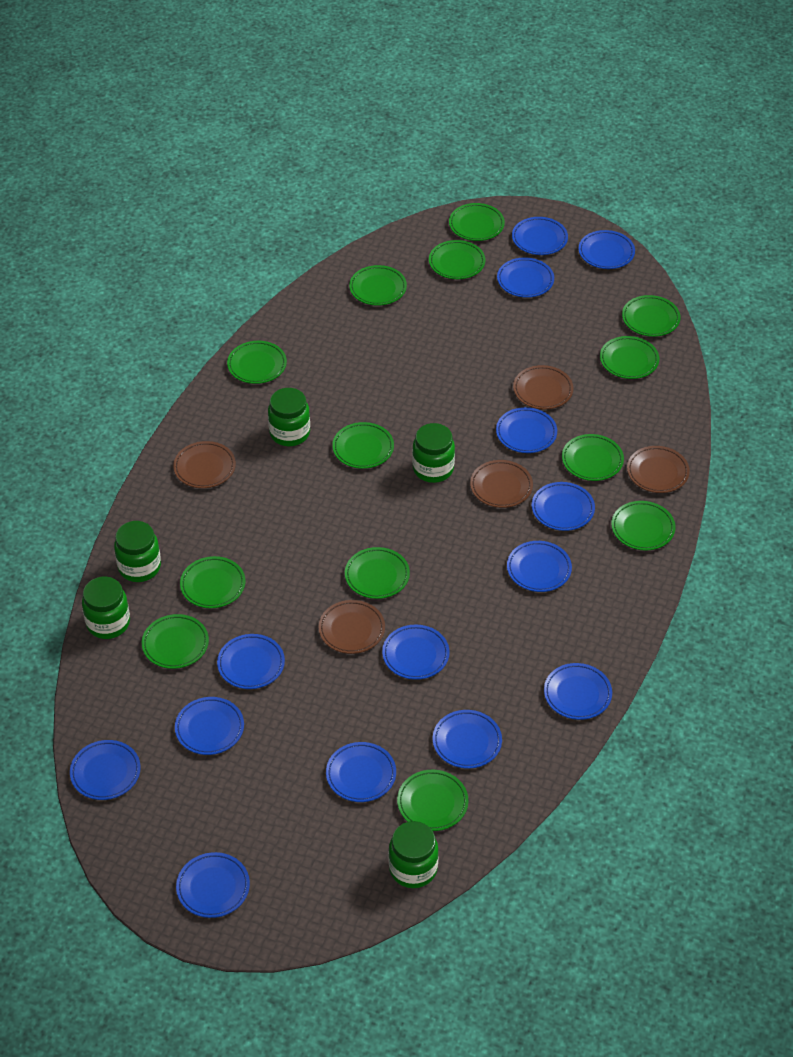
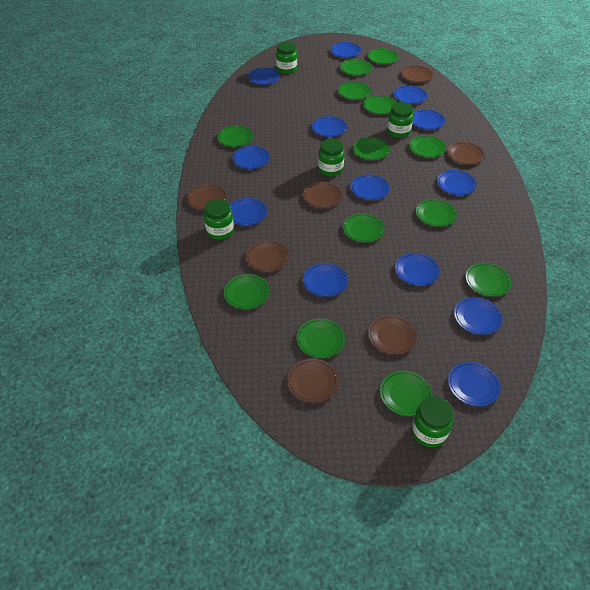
blue plate: [70,740,141,800] [175,697,244,755] [176,852,250,918] [217,634,285,689] [326,742,396,802] [382,625,450,680] [433,710,502,769] [496,407,557,453] [497,257,554,298] [507,541,572,592] [512,217,568,255] [532,482,595,531] [544,663,612,720] [579,230,635,269] = 14 -> [230,198,267,226] [233,146,270,169] [248,67,280,85] [303,263,348,297] [312,116,347,137] [331,42,361,58] [350,174,390,200] [394,85,427,104] [395,253,440,286] [412,109,445,130] [437,170,477,195] [448,362,501,406] [454,297,502,335] = 13
brown plate: [173,441,236,488] [318,600,385,654] [470,460,533,508] [513,365,573,409] [627,446,690,493] = 5 -> [187,184,227,210] [246,240,289,272] [287,359,339,403] [303,182,342,208] [368,315,417,355] [401,65,433,83] [447,142,485,165] = 7

